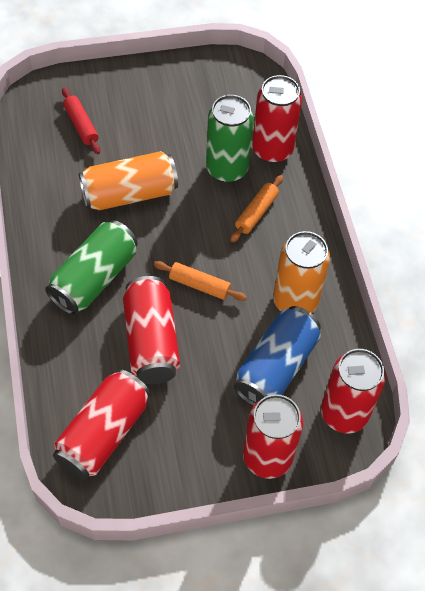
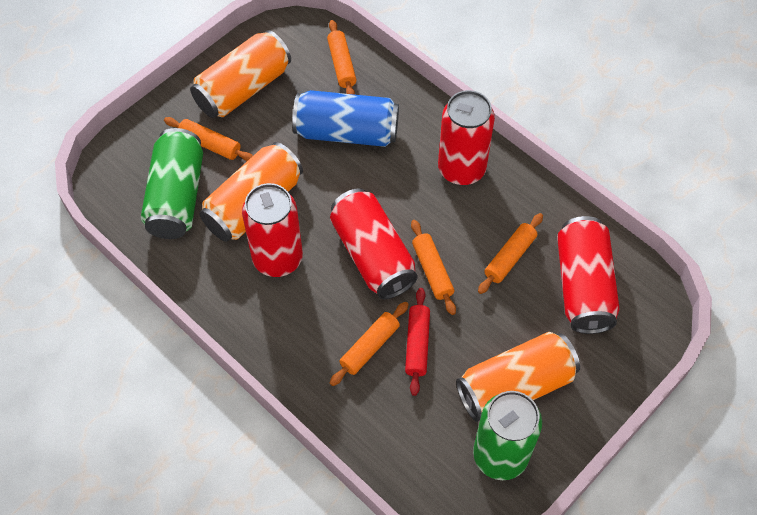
orange can: [79,151,178,210] [273,231,330,313] = 2 -> [190,30,291,118] [199,142,303,242] [456,332,580,422] = 3
orange rolling pin: [154,261,247,301] [230,175,283,243] = 2 -> [164,117,253,161] [327,20,356,95] [330,302,409,386] [411,220,456,315] [478,213,543,294] = 5
red can: [53,369,150,480] [123,276,180,384] [243,394,303,479] [252,75,302,163] [321,349,386,433] = 5 -> [242,183,303,277] [330,188,418,299] [438,90,495,185] [557,216,620,334] = 4

